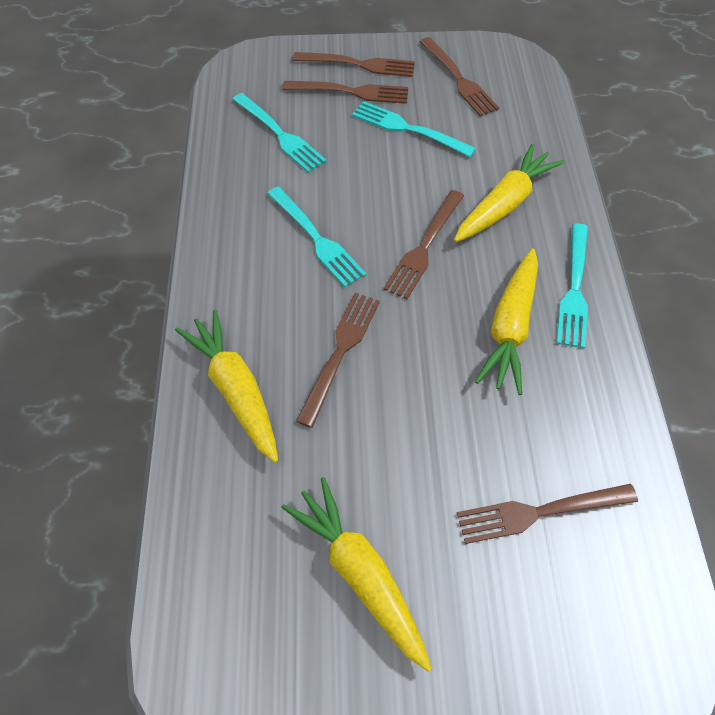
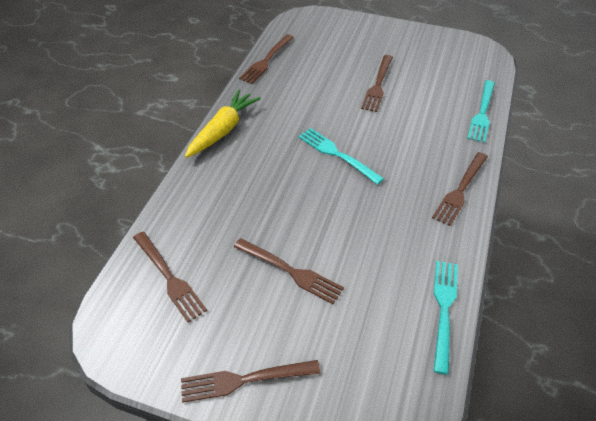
turquoise fork: [232,93,327,172] [267,187,366,287] [352,101,476,157] [556,223,588,349] = 4 -> [298,128,384,185] [434,261,458,375] [467,80,495,143] = 3
yellow carrot: [175,310,278,463] [281,477,432,671] [454,144,564,242] [475,248,538,395] = 4 -> [185,90,261,158] = 1

